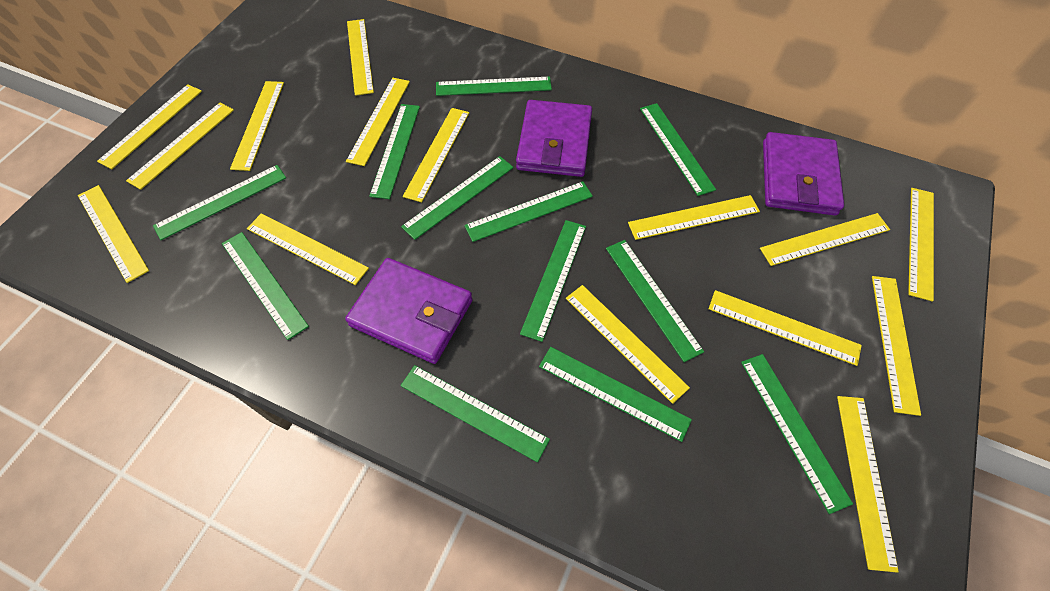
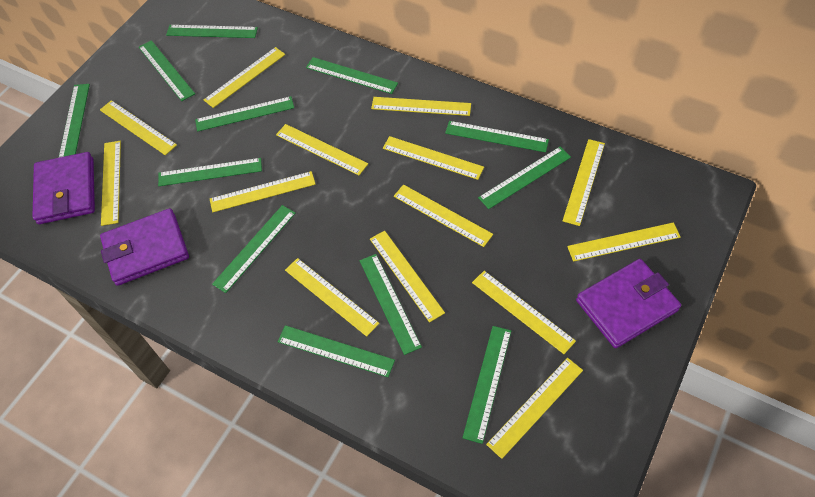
yellow ruler: [78,185,149,283] [97,84,202,169] [126,103,234,190] [230,81,284,171] [247,213,369,285] [346,78,410,166] [347,19,374,96] [403,108,469,202] [566,285,690,404] [628,195,760,240] [709,290,862,366] [760,213,890,266] [837,396,899,573] [872,276,921,416] [908,188,934,302] = 15 -> [100,100,177,155] [101,141,121,226] [204,47,285,108] [210,171,316,212] [276,124,368,175] [285,258,380,337] [370,231,445,323] [371,97,471,116] [383,136,484,180] [394,184,493,247] [472,271,576,354] [486,358,583,459] [563,139,605,226] [567,223,681,262] = 14

